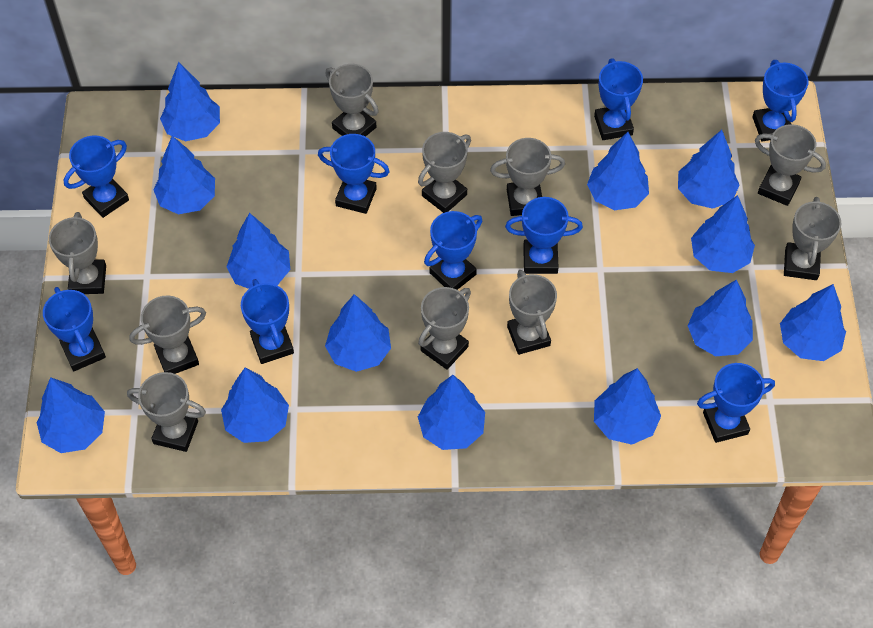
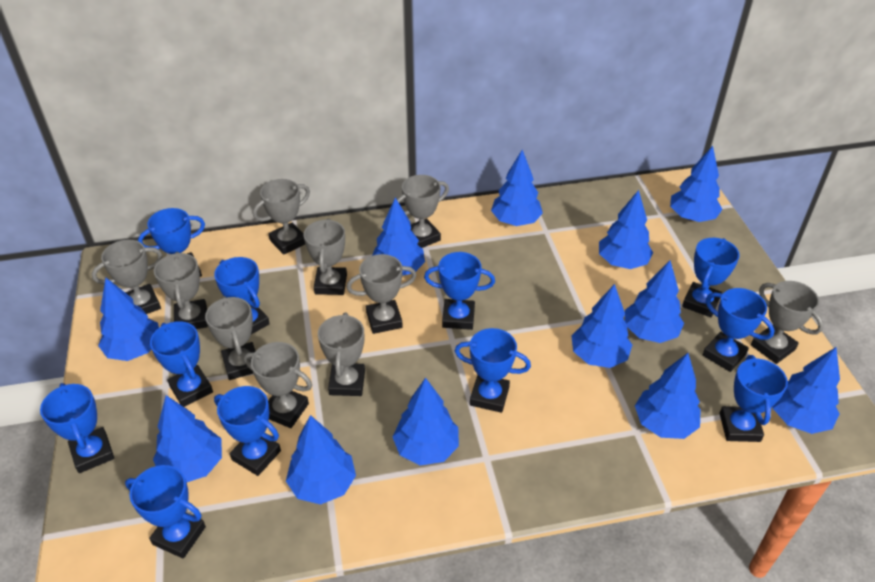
blue tree: [37,377,105,453] [153,136,215,214] [160,62,220,141] [221,368,289,443] [226,213,290,289] [325,294,391,372] [418,375,485,450] [587,132,649,210] [594,368,661,445] [678,130,740,209] [688,279,753,356] [691,195,755,273] [780,284,846,361] = 13 -> [98,278,159,361] [153,395,222,482] [286,415,356,505] [372,197,425,276] [392,378,459,466] [491,150,543,226] [571,284,632,368] [599,190,653,269] [625,260,684,343] [635,353,700,439] [670,146,722,222] [772,347,840,434] = 12
blue trophy: [43,287,106,371] [64,135,129,218] [241,279,294,364] [318,134,390,214] [424,211,482,290] [505,197,583,274] [594,58,643,140] [697,363,775,443] [752,60,809,142] = 9 -> [40,383,114,473] [125,465,206,559] [138,208,205,277] [150,321,213,407] [214,257,270,334] [214,386,281,476] [424,252,495,330] [455,328,531,413] [682,238,740,317] [703,288,775,372] [720,355,788,442] = 11

